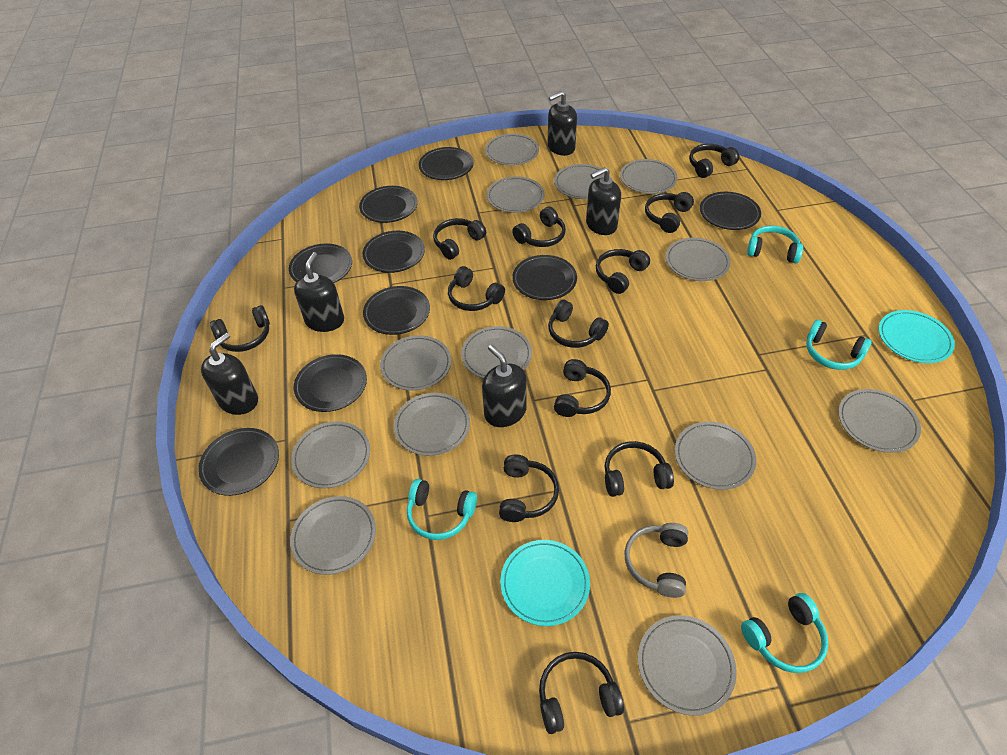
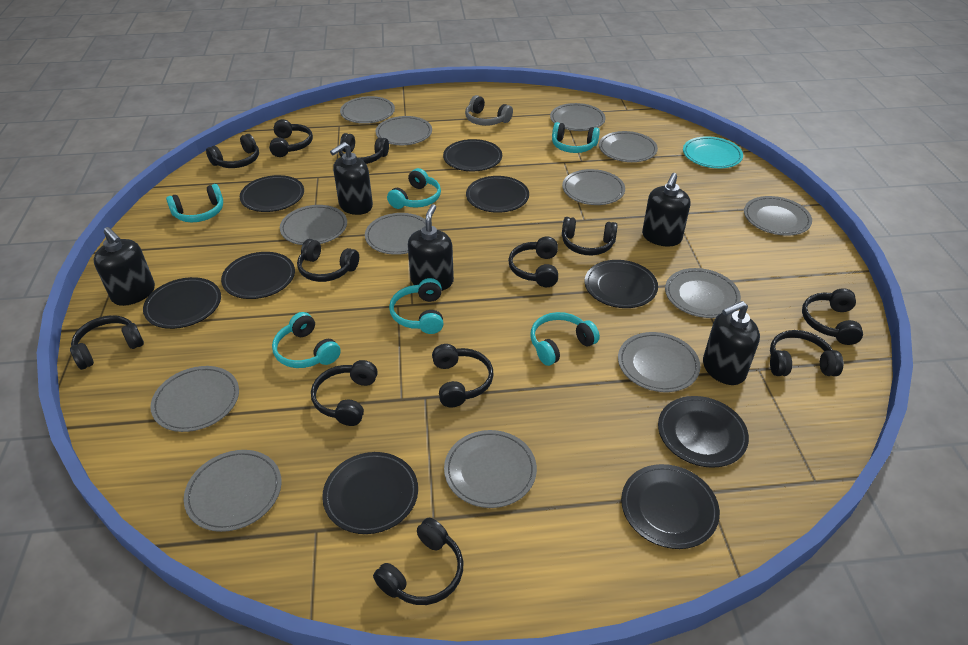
turquoise headphones: [407,479,477,540] [741,593,828,673] [747,225,803,263] [806,320,872,370] = 4 -> [166,184,223,222] [272,312,341,368] [387,168,441,209] [389,278,443,334] [530,312,600,366] [552,122,600,153] = 6
turquoise plate: [500,540,590,626] [879,310,955,363] = 2 -> [683,136,743,168] = 1

